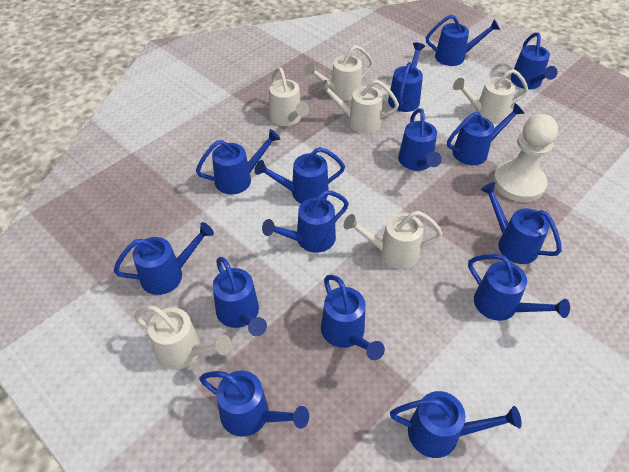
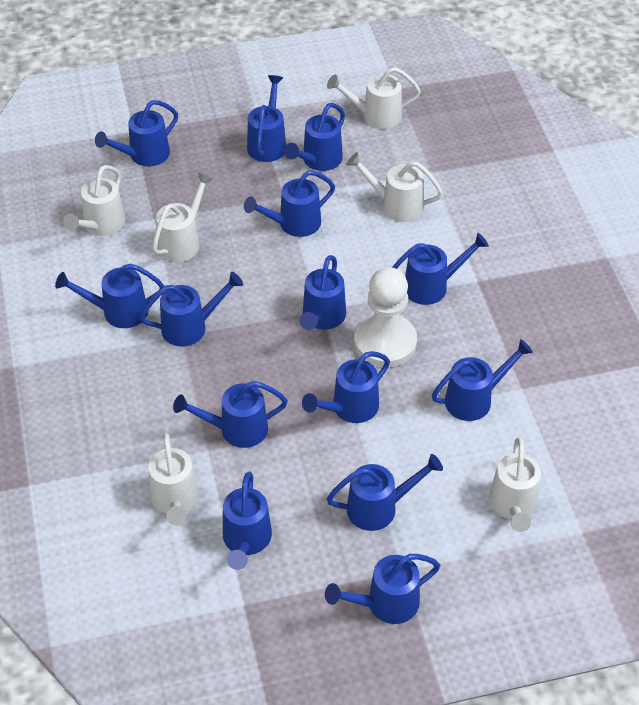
blue watering can: [113,222,214,295] [196,129,281,194] [199,371,309,437] [213,257,267,336] [255,147,345,203] [262,190,349,253] [321,275,385,360] [388,43,425,112] [390,391,522,458] [398,108,442,171] [426,15,500,66] [447,103,524,165] [468,254,570,321] [480,182,562,264] [511,32,558,89] = 15 -> [55,264,164,328] [95,100,178,166] [140,272,243,346] [173,381,288,448] [223,472,272,570] [244,170,335,237] [247,75,286,162] [284,103,345,171] [300,255,346,330] [302,351,390,423] [325,554,440,624] [327,454,443,531] [392,233,489,305] [432,339,533,421] = 14

